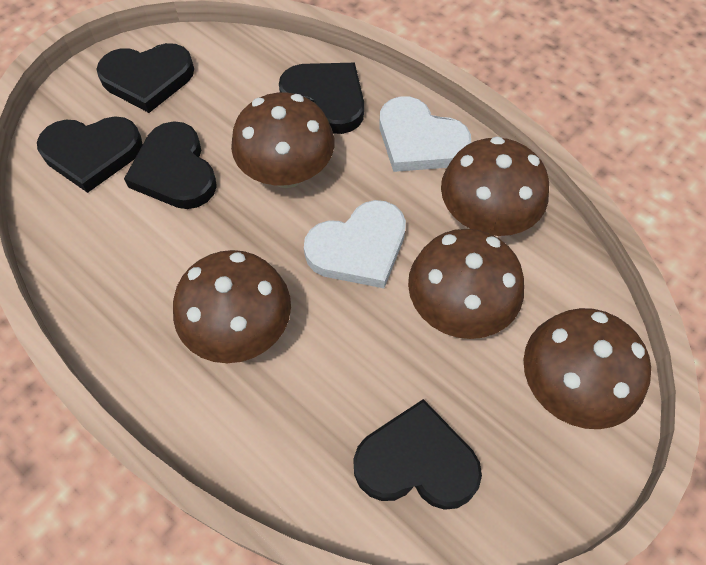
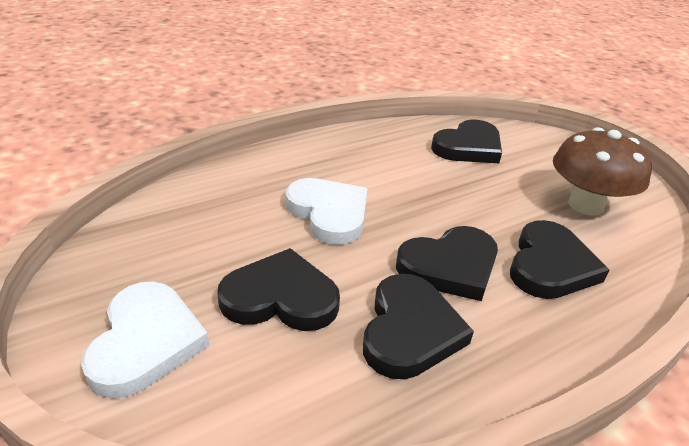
brown mushroom: [173,250,291,363] [231,92,334,188] [408,229,524,339] [441,136,549,236] [523,308,651,429] = 5 -> [553,127,652,216] = 1

